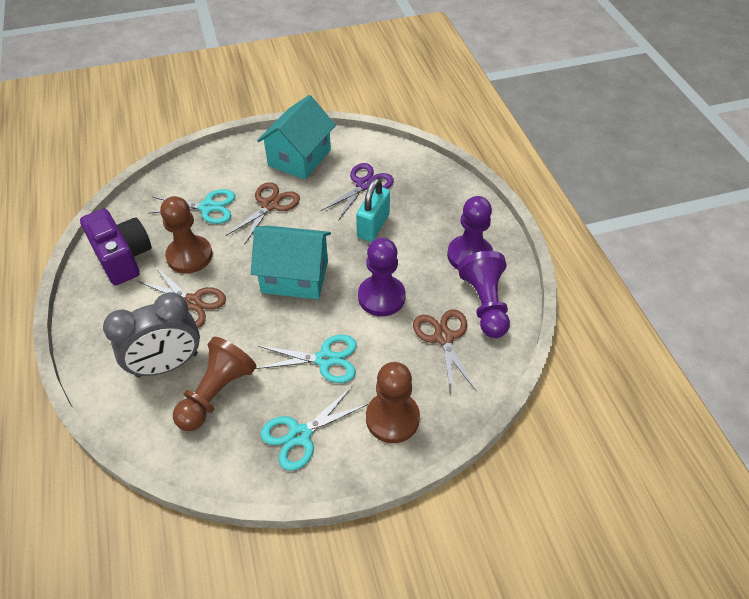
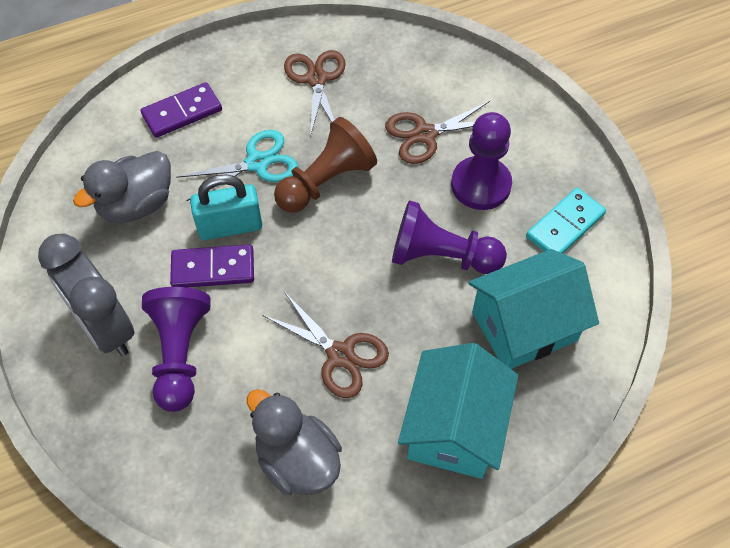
brown pawn: [160,196,213,274] [173,337,257,431] [366,362,420,443] = 3 -> [274,117,377,213] = 1
grey duck: none = 0 -> [73,151,171,223] [247,389,342,495] = 2
purple camera: [80,209,152,285] = 1 -> none = 0
purple domino: none = 0 -> [141,82,222,138] [170,244,254,287] = 2
purple scissors: [321,163,394,221] = 1 -> none = 0
turquoise domino: none = 0 -> [526,188,606,253] = 1
turquoise scissors: [148,189,235,224] [255,335,357,383] [261,387,368,470] = 3 -> [176,130,298,201] = 1

